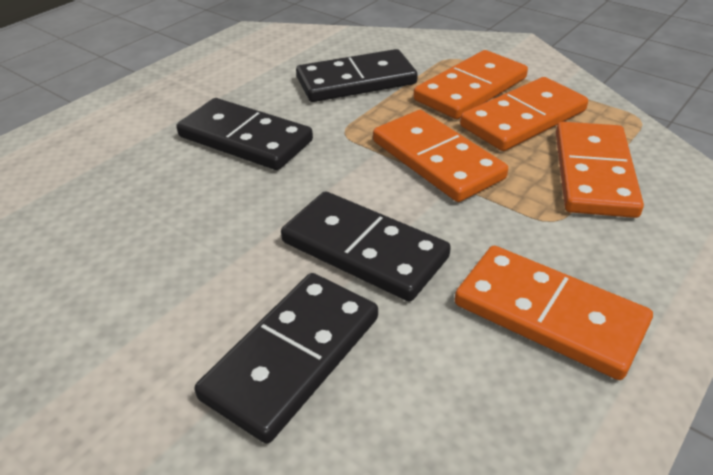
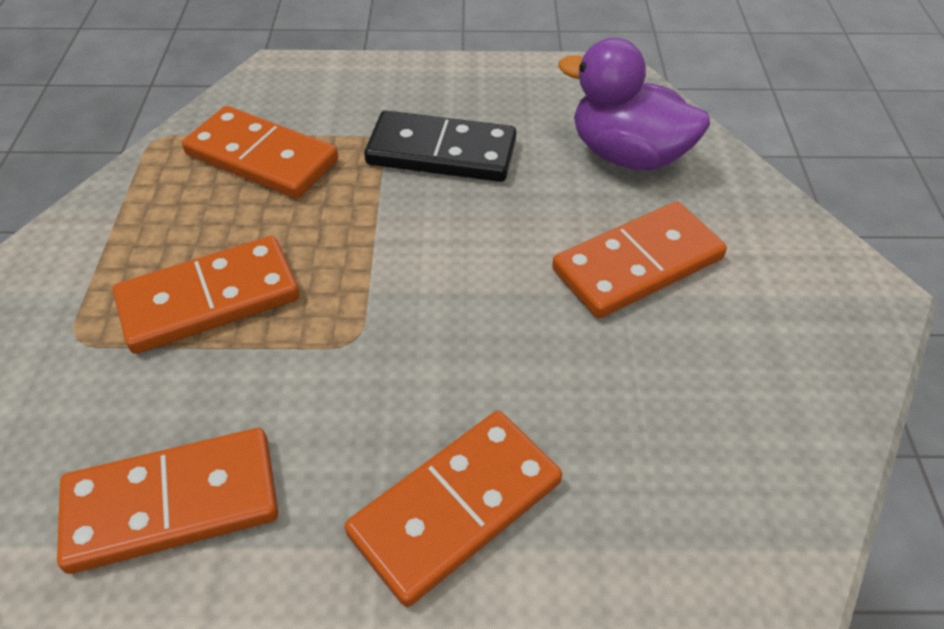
black domino: [176,98,313,170] [195,273,378,444] [281,191,451,301] [296,49,418,102] = 4 -> [364,110,516,182] = 1
purple duck: none = 0 -> [558,38,710,171] = 1

